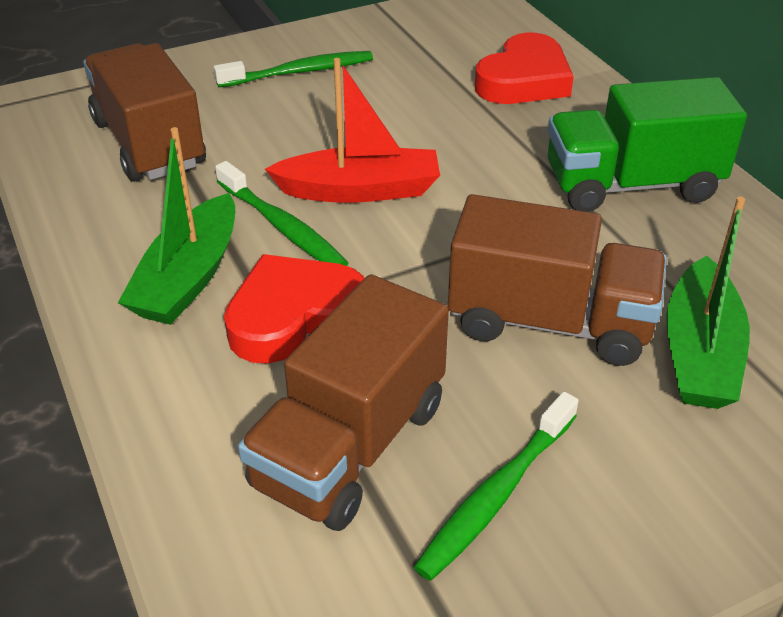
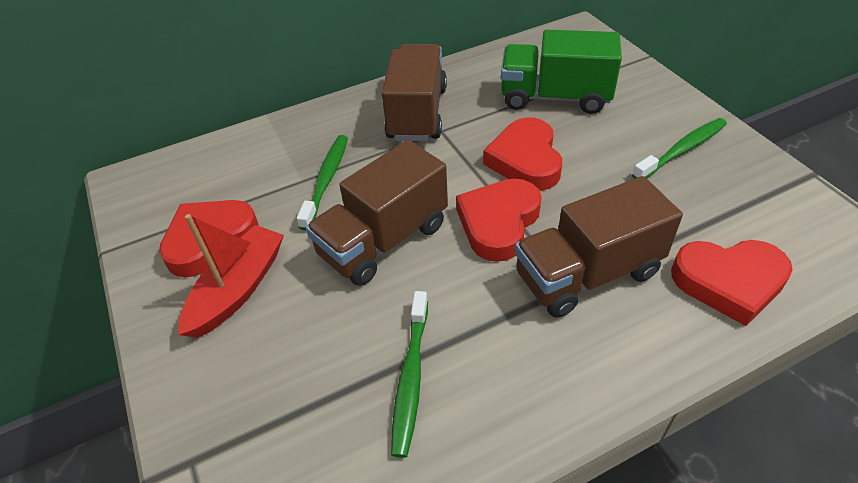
green boat: [118,127,235,325] [666,197,750,409] = 2 -> none = 0
red heart: [224,254,364,364] [475,32,574,104] = 2 -> [159,200,259,278] [456,178,542,262] [483,118,562,191] [671,240,793,326] = 4

